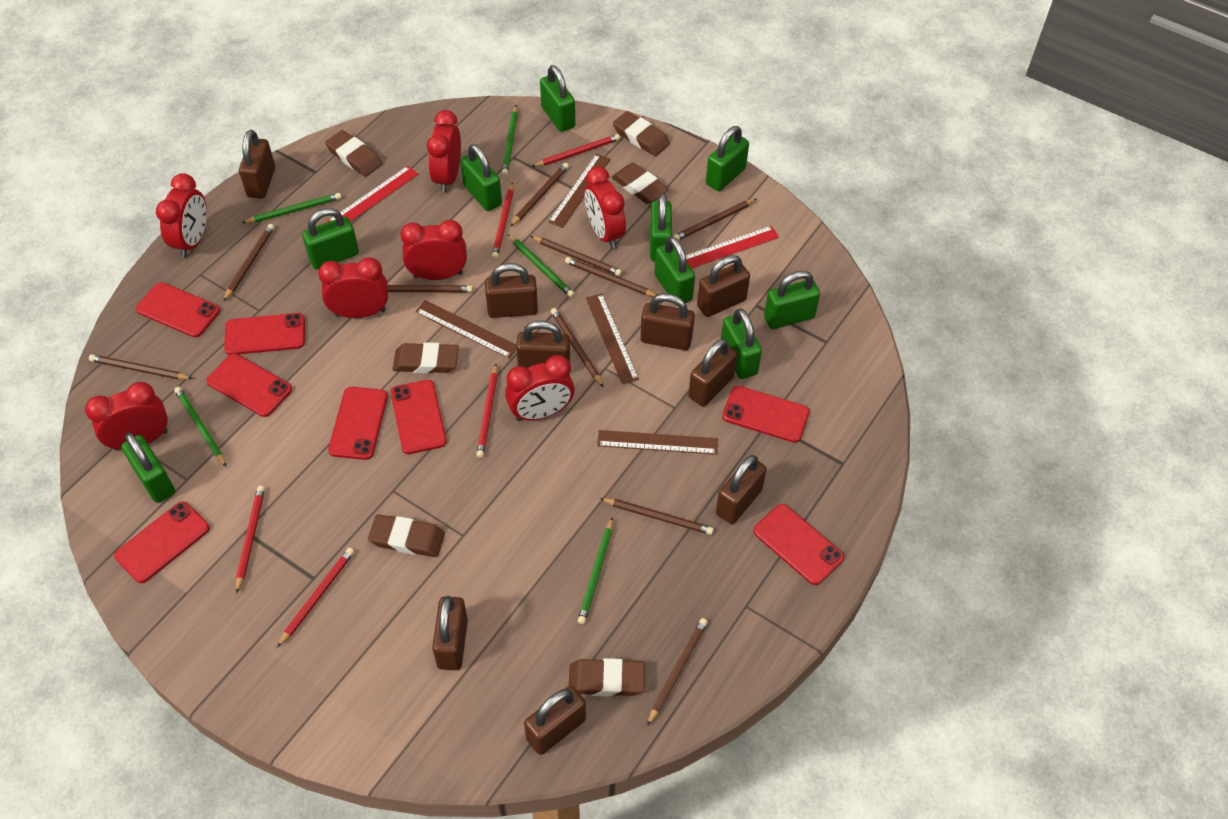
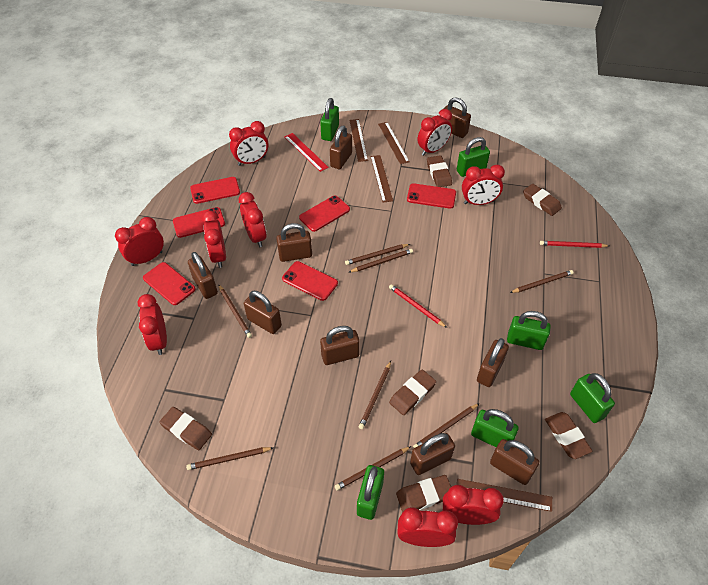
brown pencil: [89,354,193,380] [223,224,274,302] [388,285,473,292] [510,163,569,227] [530,236,622,276] [551,308,603,387] [565,257,657,297] [600,498,714,535] [647,618,708,726] [673,199,756,240] = 10 -> [186,447,274,470] [218,284,252,338] [335,446,411,491] [345,244,410,265] [349,249,413,272] [359,361,391,429] [413,403,480,448] [510,270,574,293] = 8
green padlock: [121,433,175,503] [302,208,359,270] [461,144,502,211] [540,65,575,132] [650,193,672,262] [654,236,695,305] [706,126,749,191] [721,308,762,379] [764,271,820,329] = 9 -> [320,98,339,141] [357,465,384,520] [457,137,490,177] [471,409,519,447] [507,311,551,350] [570,373,615,423] = 6
green pencil: [174,387,226,467] [242,193,341,223] [502,106,518,176] [508,234,575,298] [578,517,613,624] = 5 -> none = 0
red clock: [85,382,168,451] [156,173,207,258] [318,257,388,318] [400,220,467,280] [427,110,461,193] [505,355,575,421] [584,167,626,249] = 7 -> [115,217,164,266] [138,294,167,355] [202,210,226,268] [229,121,268,166] [239,192,266,247] [397,507,458,547] [418,109,452,156] [443,485,504,525] [462,164,505,205] = 9
red pencil: [236,486,265,594] [277,548,354,647] [476,364,498,458] [492,182,514,259] [532,134,620,167] = 5 -> [389,284,447,328] [540,241,609,248] = 2
red phone: [114,501,210,583] [136,282,220,337] [206,353,292,417] [224,313,305,355] [328,387,388,460] [390,380,447,454] [722,386,810,443] [753,504,844,585] = 8 -> [143,262,196,305] [173,207,225,238] [190,177,240,204] [282,261,338,301] [299,196,350,232] [407,183,456,209] = 6
red ruler: [327,166,418,222] [686,226,779,269] = 2 -> [284,133,329,172] = 1

